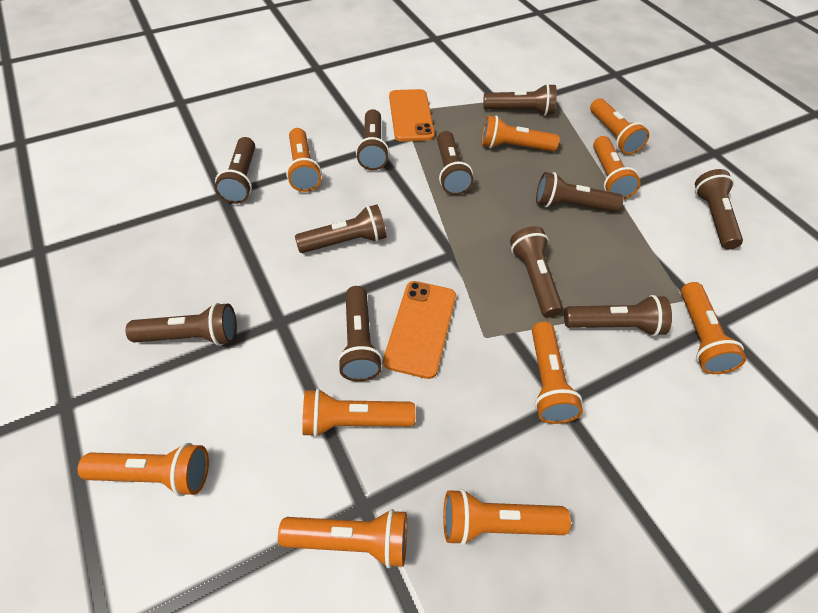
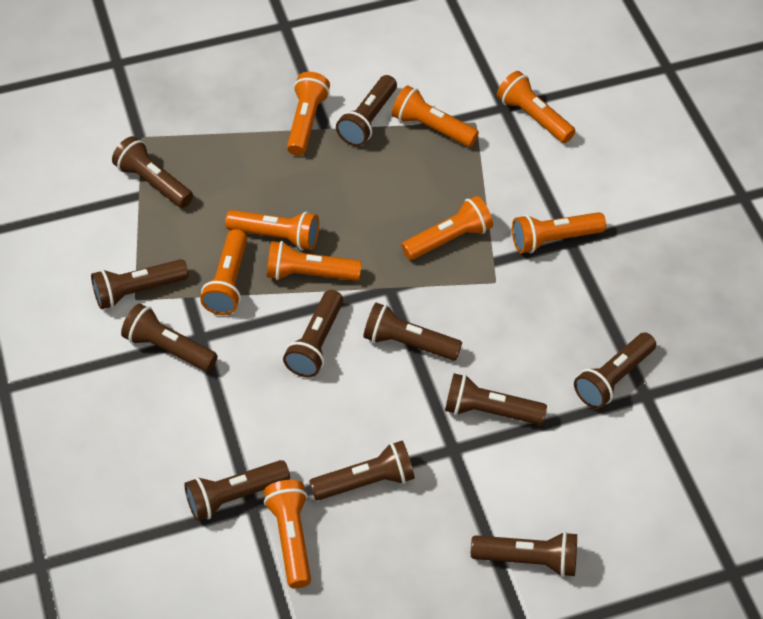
orange flashlight: [77,443,209,496] [278,509,407,568] [286,128,321,192] [302,389,416,437] [443,489,571,546] [481,115,560,151] [532,321,583,424] [590,98,649,155] [593,136,641,199] [681,282,746,374] = 10 -> [200,229,247,315] [225,210,319,250] [264,480,311,588] [267,241,362,281] [287,72,330,156] [392,86,479,147] [401,196,493,260] [497,71,575,143] [512,212,606,253] = 9
orange phone: [383,281,456,379] [389,89,435,142] = 2 -> none = 0

